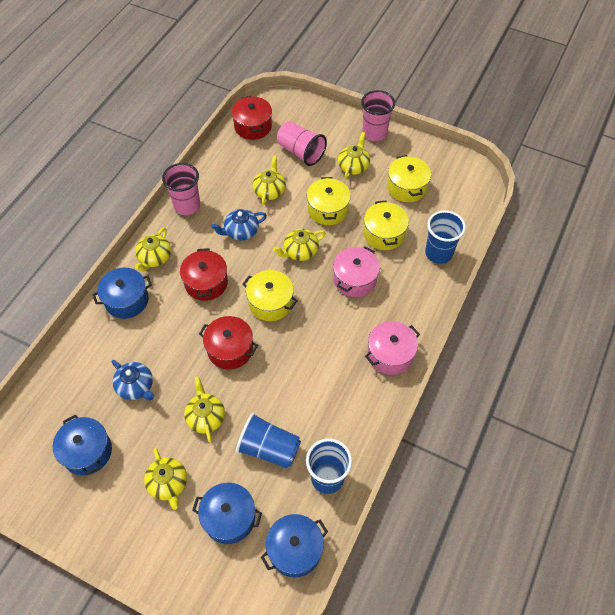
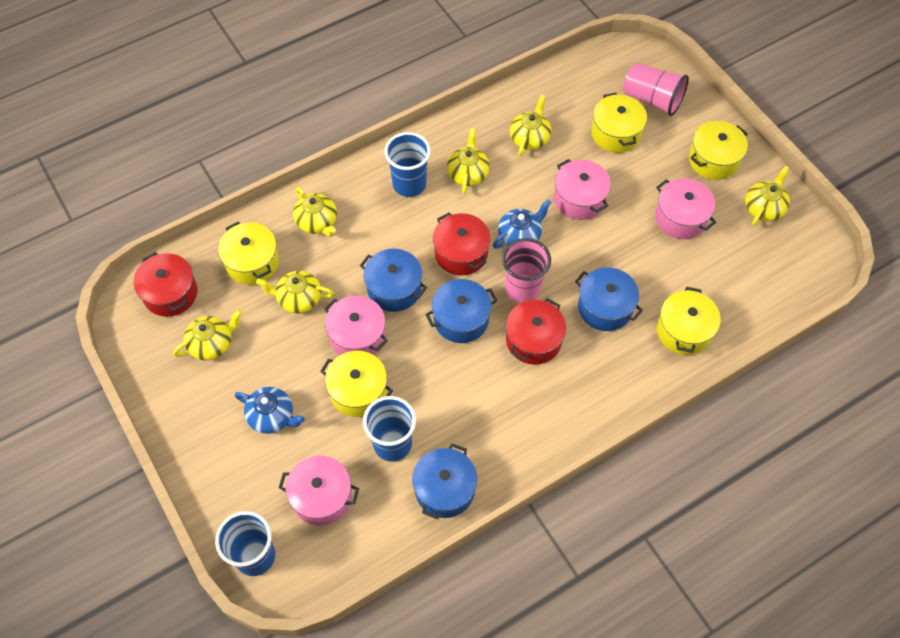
pink cup: [162,163,200,215] [277,121,327,166] [361,90,395,141] = 3 -> [502,238,551,303] [623,63,689,116] = 2
pink pot: [333,246,380,297] [365,321,420,375] = 2 -> [279,455,359,526] [324,296,388,355] [554,159,611,220] [655,178,716,239] = 4
yellow pot: [243,270,298,321] [307,177,351,225] [364,201,409,250] [387,155,431,202] = 4 -> [218,221,279,285] [320,351,393,417] [591,93,647,153] [657,287,721,355] [689,121,748,180] = 5

